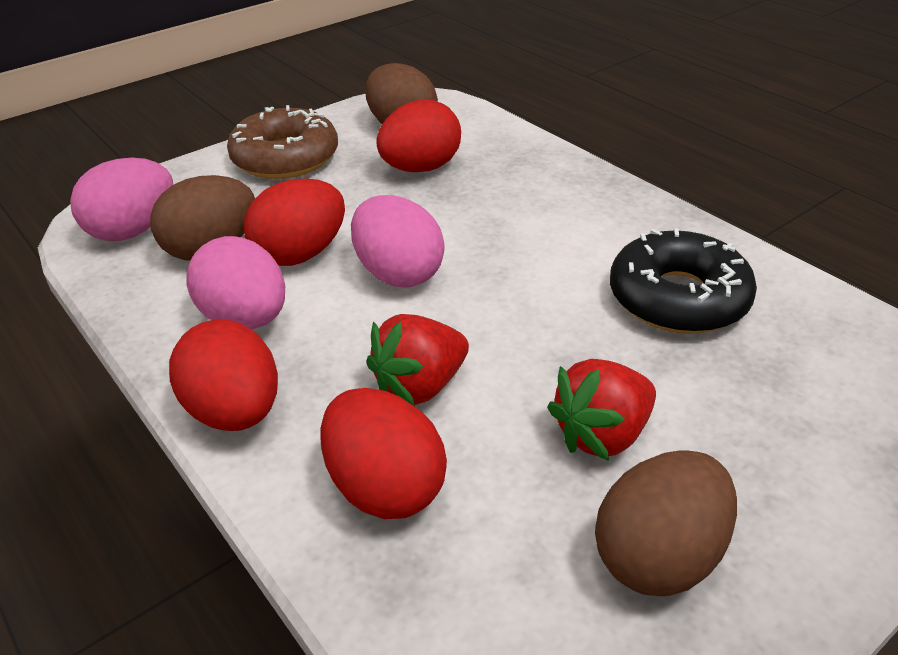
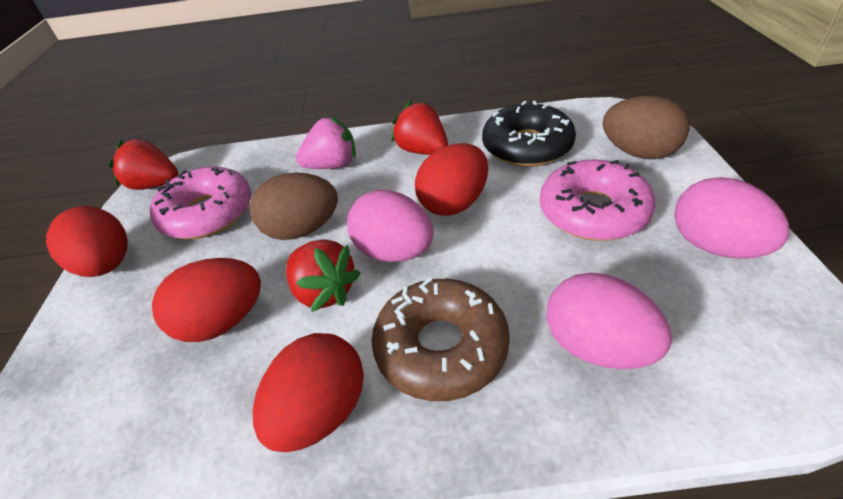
brown egg: [150,175,255,260] [365,63,438,124] [595,450,737,596] = 3 -> [250,172,338,240] [603,96,690,159] = 2
pink donut: none = 0 -> [150,166,252,239] [540,159,655,241] = 2
pink strawberry: none = 0 -> [296,116,356,169] = 1
red strawberry: [366,314,469,406] [547,359,656,461] = 2 -> [109,138,178,190] [286,239,361,312] [391,101,448,155] = 3

